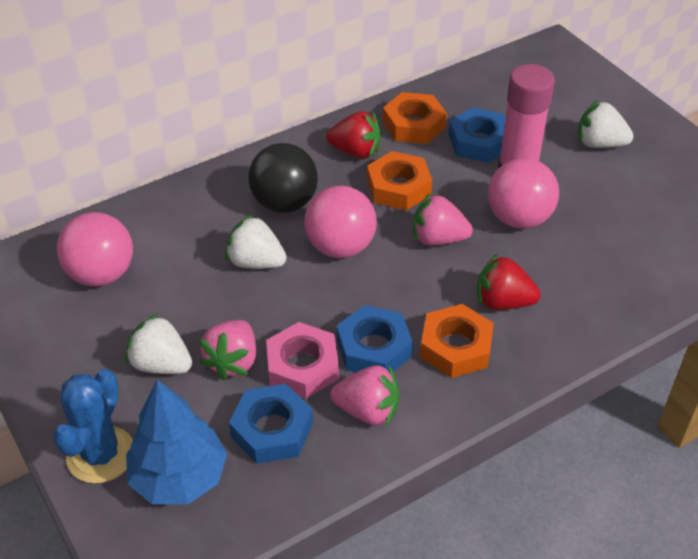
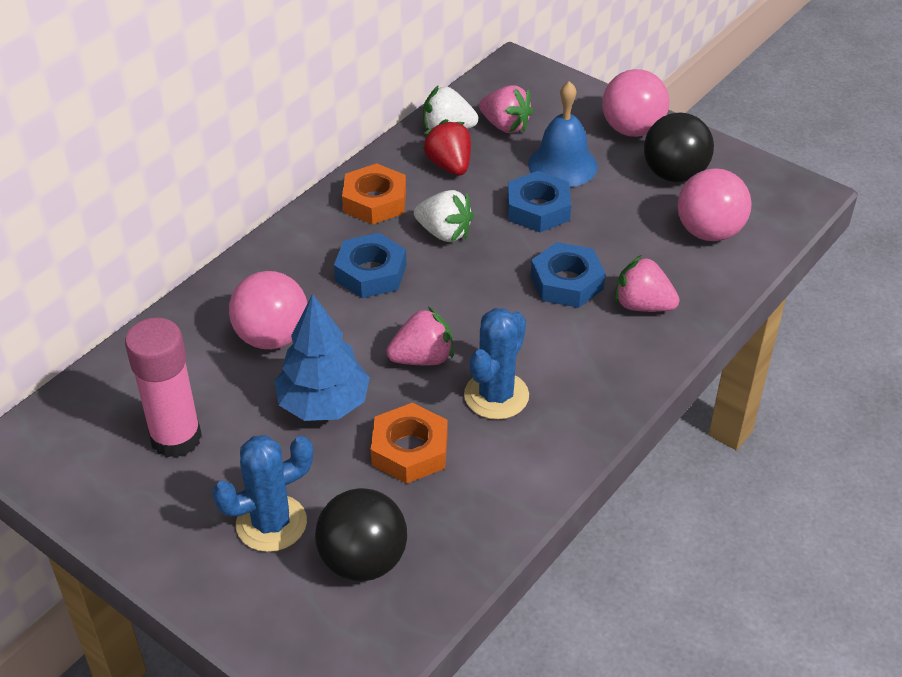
black ball: [248,143,318,213] = 1 -> [315,488,407,581] [644,112,714,183] = 2
blue bell: none = 0 -> [528,81,598,187] = 1
blue cactus: [53,369,133,483] = 1 -> [212,435,313,552] [464,308,529,420] = 2
orange nut: [367,151,432,211] [383,92,447,144] [420,304,494,378] = 3 -> [342,163,406,225] [371,403,448,484] = 2
pink nut: [266,322,339,399] = 1 -> none = 0
red strawberry: [326,111,381,159] [477,254,541,310] = 2 -> [422,119,471,175] = 1
white strawberry: [125,313,192,374] [225,215,287,269] [578,100,634,148] = 3 -> [414,190,474,242] [423,85,478,129] = 2

